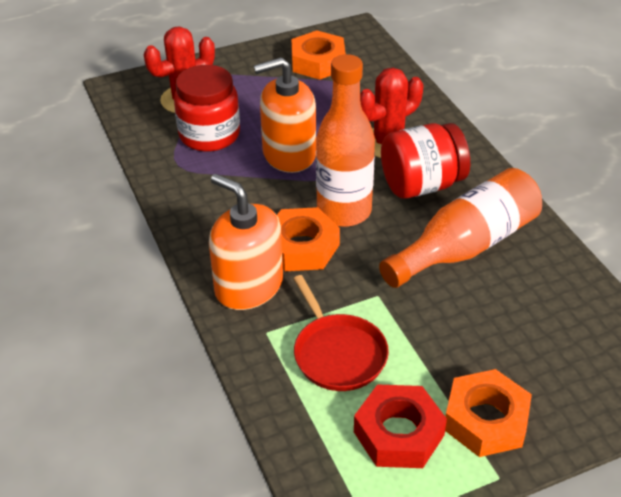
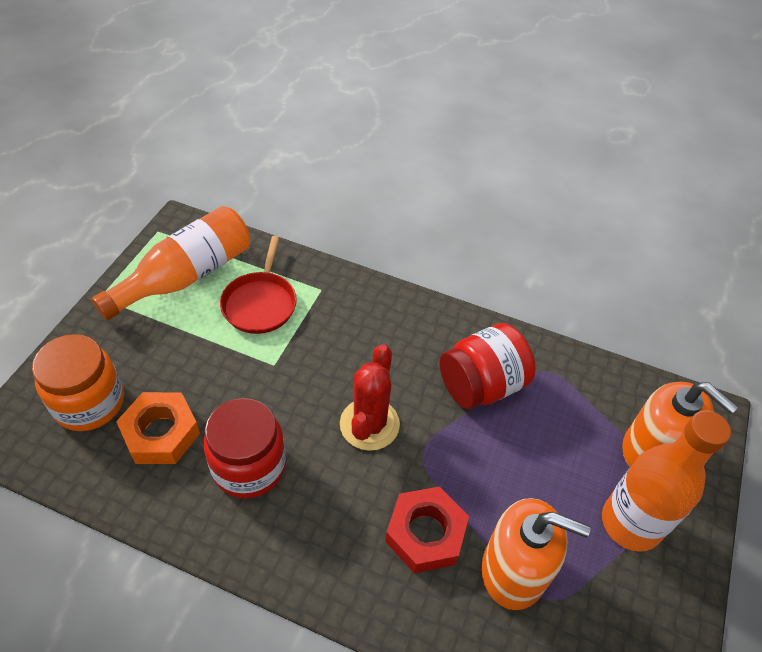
orange jar: none = 0 -> [32,334,124,431] = 1
orange nut: [277,207,340,271] [291,30,346,80] [445,369,532,457] = 3 -> [116,392,200,464] = 1
red cactus: [144,27,215,113] [360,68,423,158] = 2 -> [340,344,400,451] = 1

